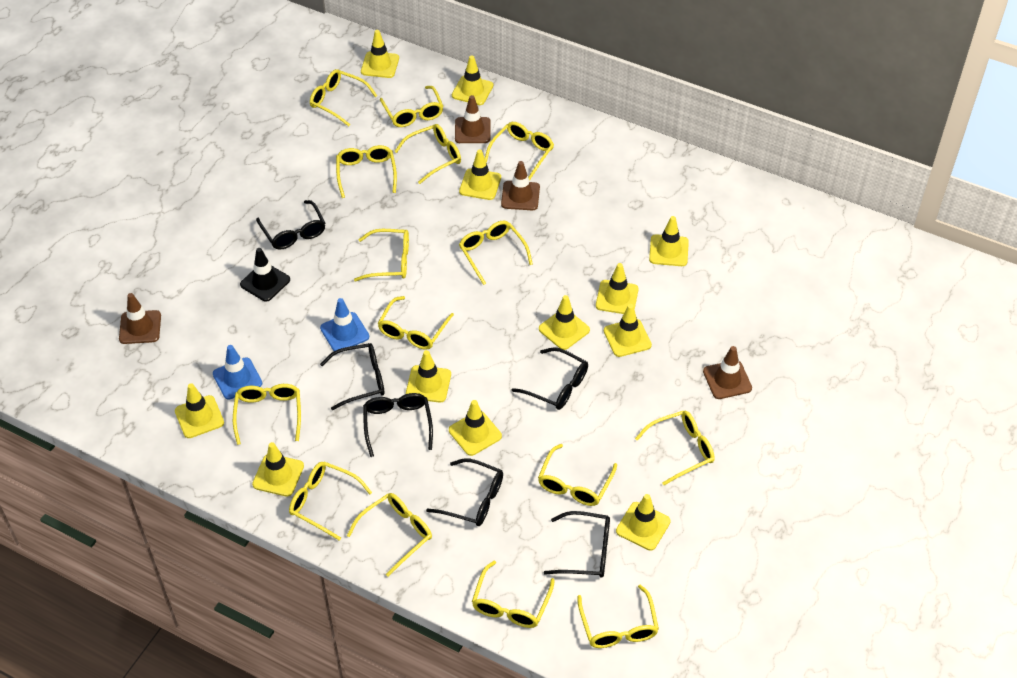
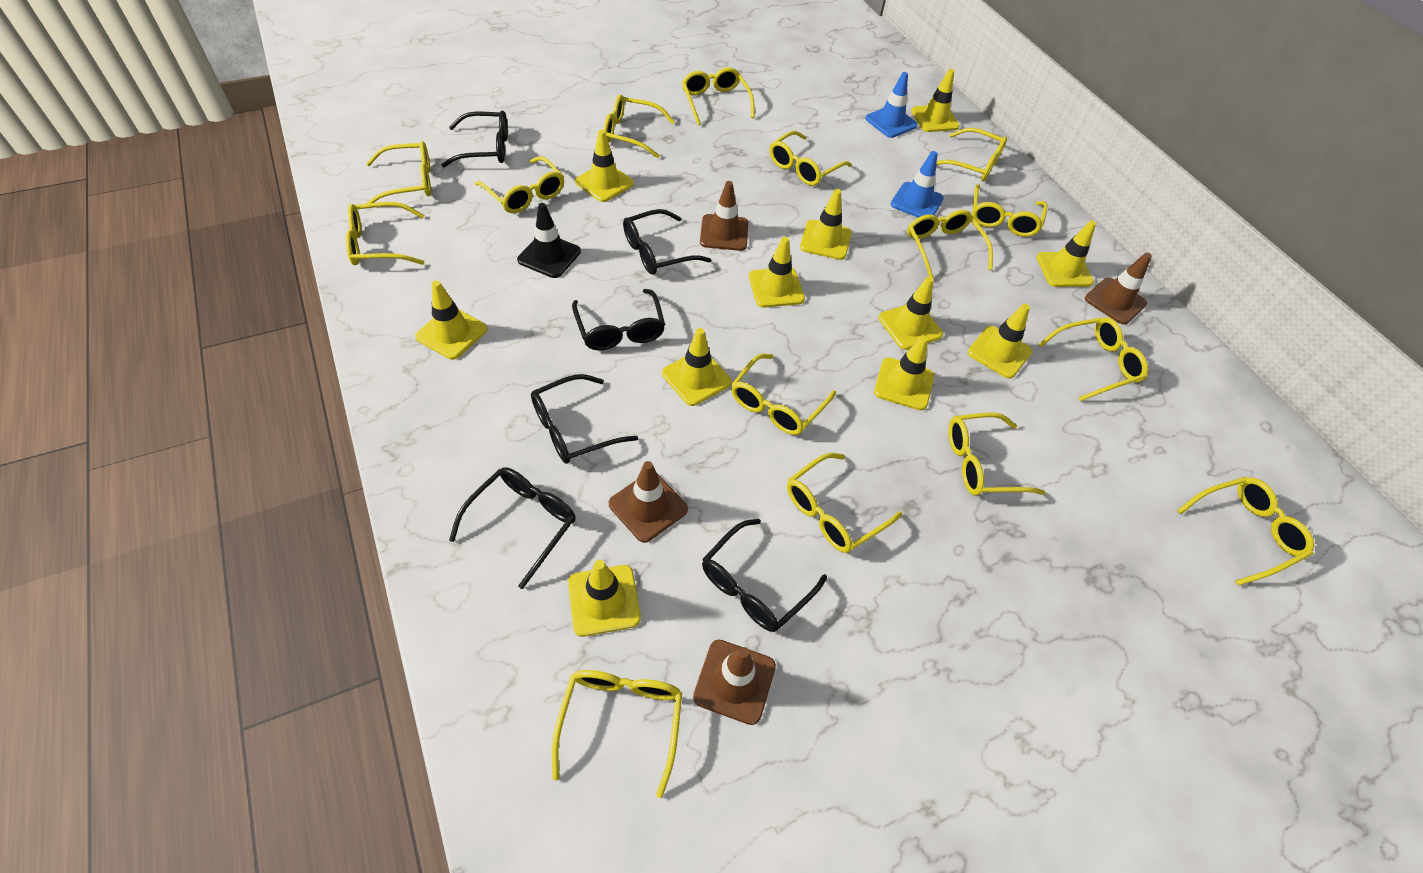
yellow traffic cone: [175,383,224,438] [252,442,304,497] [361,30,399,78] [406,350,451,403] [449,400,502,456] [452,55,493,105] [459,149,501,200] [539,295,590,350] [596,263,639,314] [604,304,652,357] [616,494,671,551] [649,216,689,266] = 12 -> [415,281,487,360] [568,560,641,637] [575,130,634,202] [662,328,732,406] [749,237,805,308] [800,189,852,260] [874,335,934,410] [879,277,943,350] [911,69,960,132] [967,304,1032,379] [1036,220,1096,287] = 11

